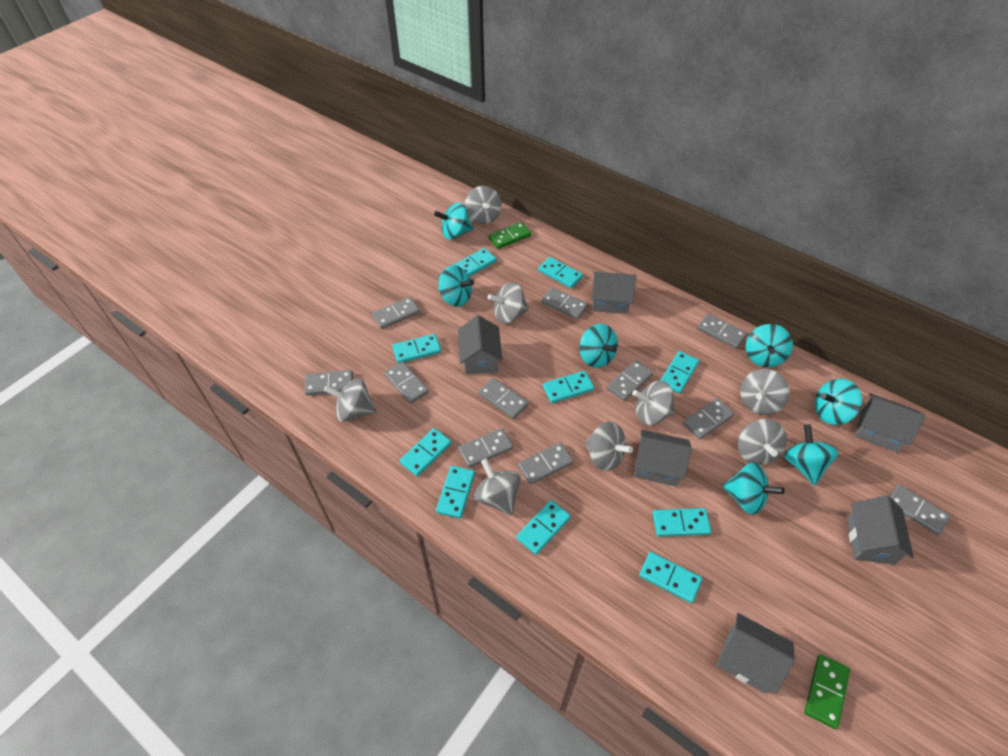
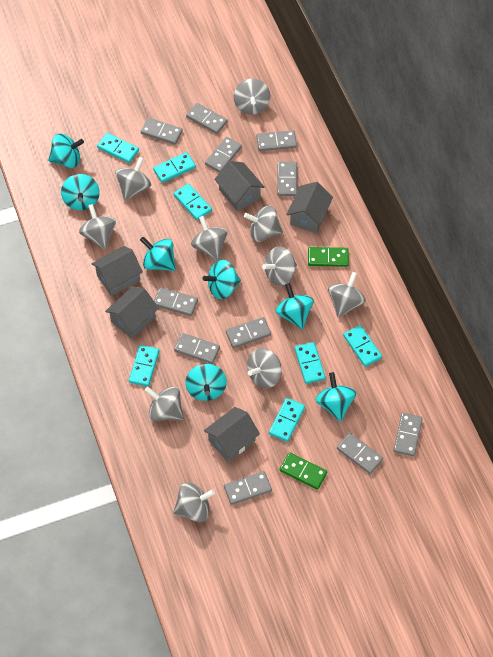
grey house: [458,315,503,374] [592,272,636,314] [634,430,692,487] [717,613,795,694] [847,495,914,565] [855,393,925,453] = 6 -> [91,246,143,296] [105,287,159,339] [204,407,260,462] [214,161,265,211] [286,182,333,233] = 5
grey spinning top: [324,378,377,422] [465,186,502,224] [474,458,521,515] [487,282,529,324] [585,422,633,471] [632,381,675,425] [738,419,787,465] [740,369,790,415] = 8 -> [79,204,116,250] [116,157,151,201] [145,386,184,421] [173,482,215,522] [191,216,228,261] [234,79,270,115] [244,206,283,242] [247,348,282,388] [262,246,297,286] [328,272,366,318] = 10
turquoise domino: [392,334,441,363] [400,428,452,476] [436,466,475,518] [453,248,496,277] [516,500,571,555] [538,257,583,288] [543,371,594,403] [639,552,702,603] [653,508,711,537] [660,351,699,393] = 10 -> [97,133,139,163] [129,345,159,387] [153,152,196,183] [174,183,212,220] [269,398,305,442] [295,342,325,384] [343,325,382,367] = 7

